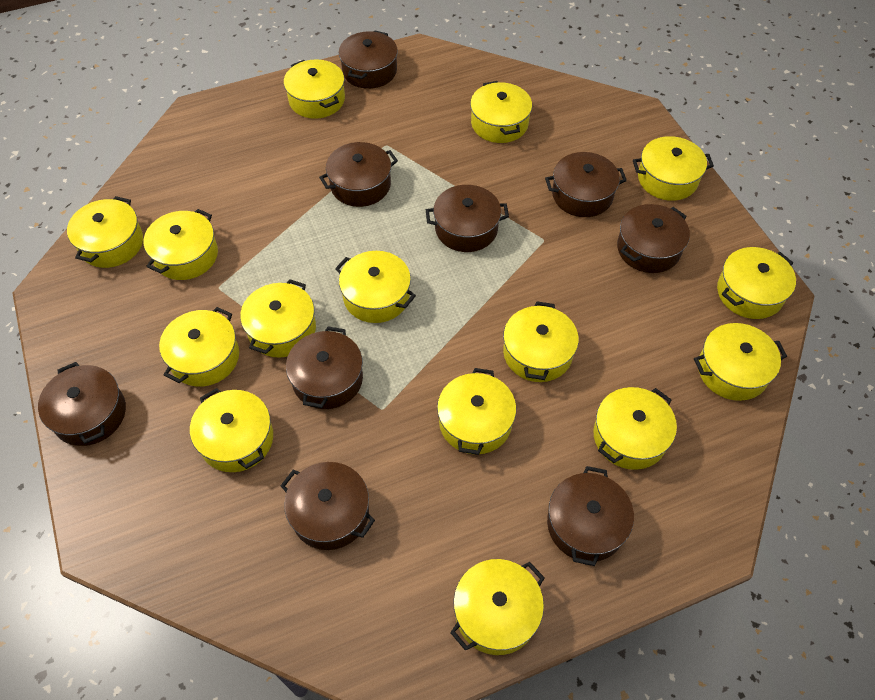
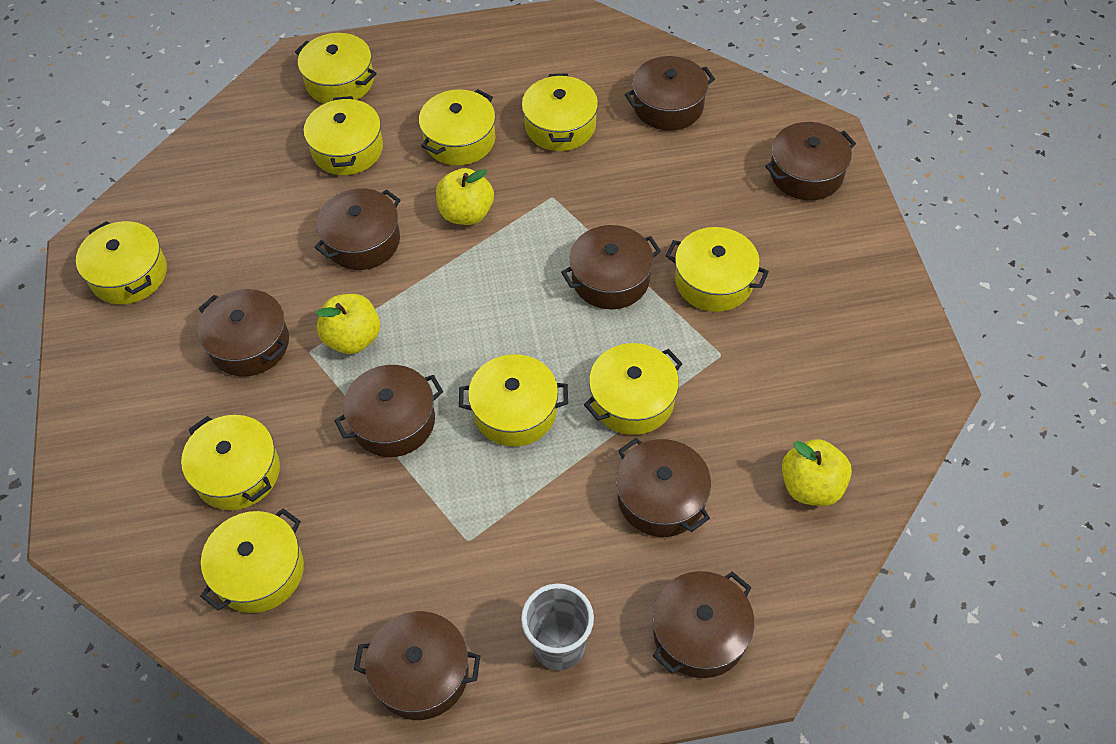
grey cup: none = 0 -> [521,583,594,671] = 1
yellow apple: none = 0 -> [316,294,380,354] [436,168,494,225] [782,439,852,506] = 3
yellow pot: [67,196,143,268] [144,209,218,280] [159,307,239,387] [190,388,273,472] [240,279,316,358] [284,59,345,119] [335,251,416,323] [437,368,516,455] [450,559,545,655] [470,81,532,143] [503,302,579,382] [594,387,677,470] [633,136,714,201] [694,323,787,401] [717,247,796,319] = 15 -> [76,221,167,304] [181,415,280,510] [200,508,304,613] [295,33,376,104] [304,96,383,175] [419,89,495,166] [459,354,568,447] [522,73,598,151] [584,343,683,435] [665,227,769,312] = 10

